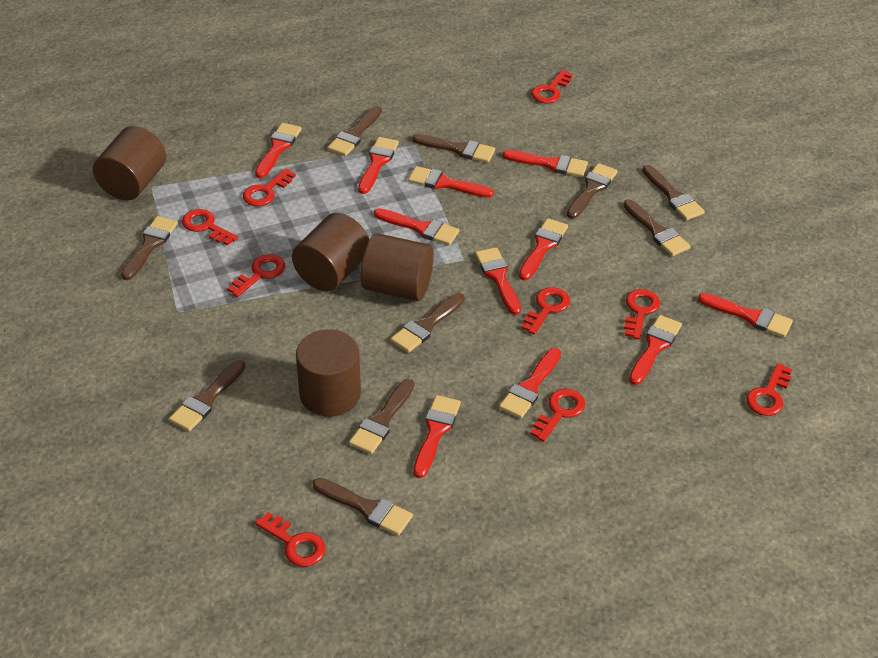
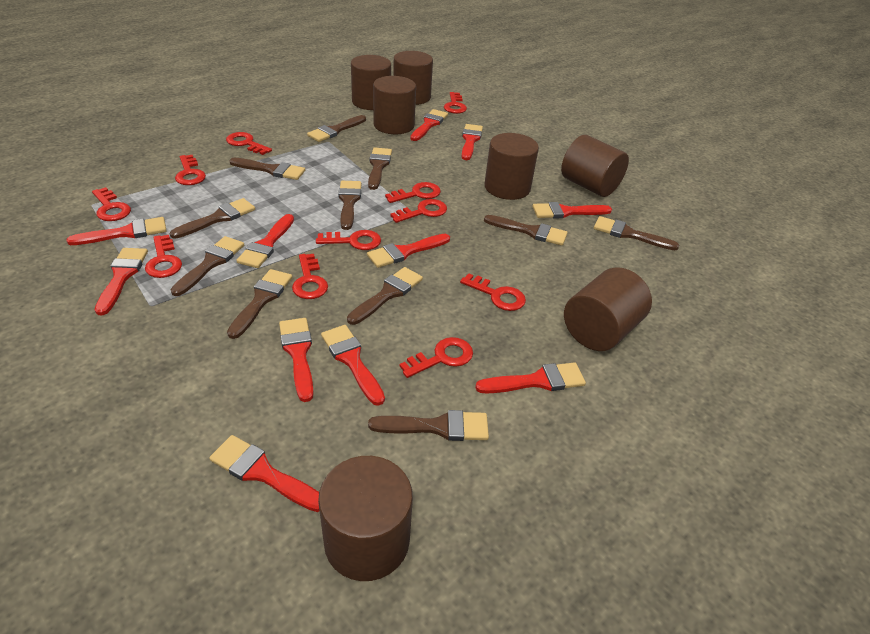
brown brush: [121,216,178,280] [169,360,245,431] [313,478,413,536] [327,106,382,156] [349,379,414,454] [391,293,465,353] [412,134,495,163] [567,163,618,219] [623,199,691,256] [643,165,705,220] = 10 -> [170,198,255,239] [170,236,244,296] [227,269,292,339] [229,158,305,180] [307,115,366,142] [338,181,361,230] [347,267,423,325] [368,147,392,190] [368,410,489,441] [484,215,568,246] [594,216,679,250] = 11
brown cylinder: [93,126,166,200] [292,213,369,291] [296,329,361,417] [361,233,434,301] = 4 -> [318,456,413,581] [351,55,391,110] [373,76,416,134] [393,51,433,105] [484,133,539,200] [561,135,629,197] [564,267,652,351] = 7
red key: [182,209,238,246] [227,254,285,297] [243,168,296,206] [255,512,326,567] [522,287,570,335] [531,70,573,103] [531,389,585,442] [624,289,660,339] [746,363,792,416] = 9 -> [92,187,131,221] [145,235,182,278] [175,155,206,185] [226,132,272,155] [292,254,328,299] [316,230,381,250] [385,182,441,203] [390,199,447,223] [399,337,473,378] [444,92,467,114] [460,273,526,311] = 11

